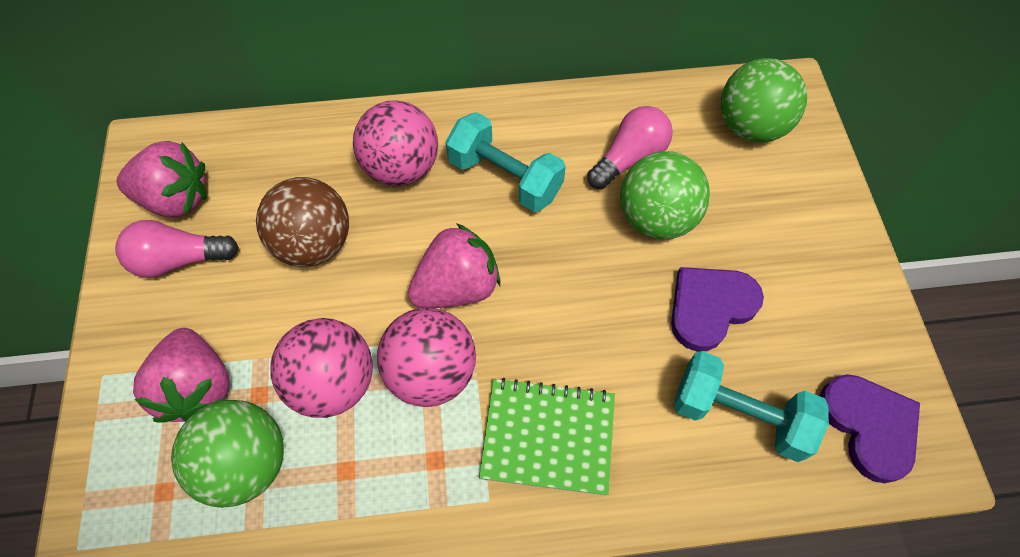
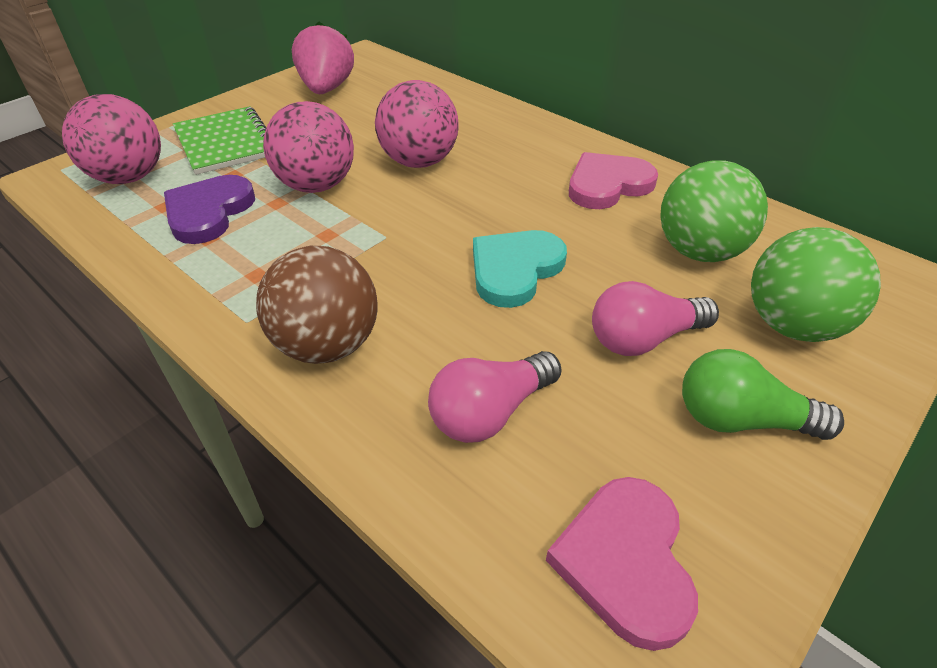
green ball: [171,400,284,508] [620,151,710,240] [721,58,807,142] = 3 -> [660,160,768,262] [751,227,881,342] = 2
green light bulb: none = 0 -> [682,349,844,440] = 1
pink heart: none = 0 -> [546,477,698,651] [569,152,658,209] = 2
pink strawberry: [117,141,207,218] [133,328,230,423] [408,223,500,308] = 3 -> [292,21,354,94] = 1
purple heart: [671,267,764,351] [819,374,920,483] = 2 -> [164,175,255,244] = 1
turquoise dumbbell: [446,112,566,212] [674,351,829,462] = 2 -> none = 0
turquoise heart: none = 0 -> [473,230,567,308] = 1

